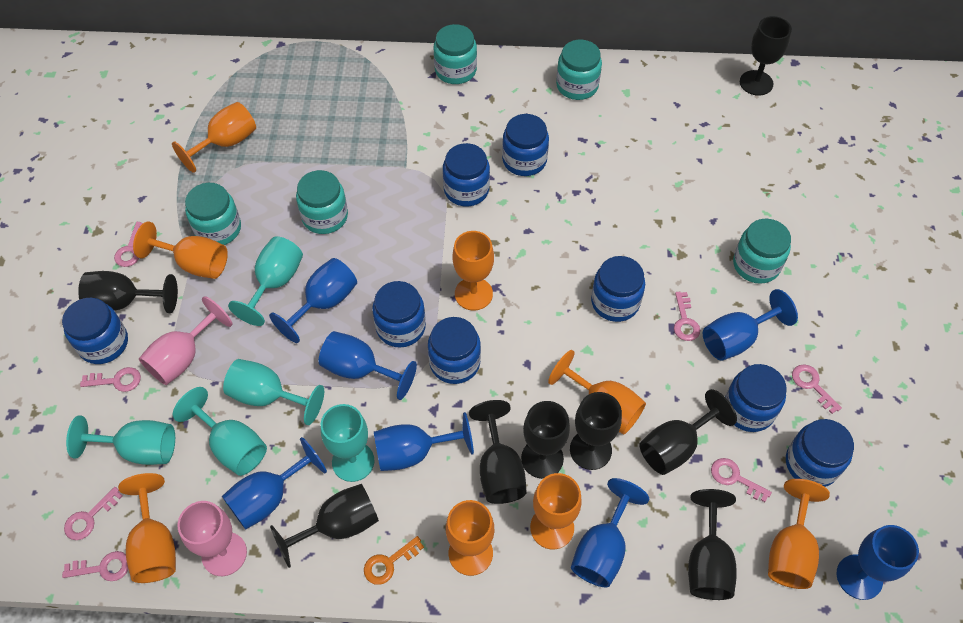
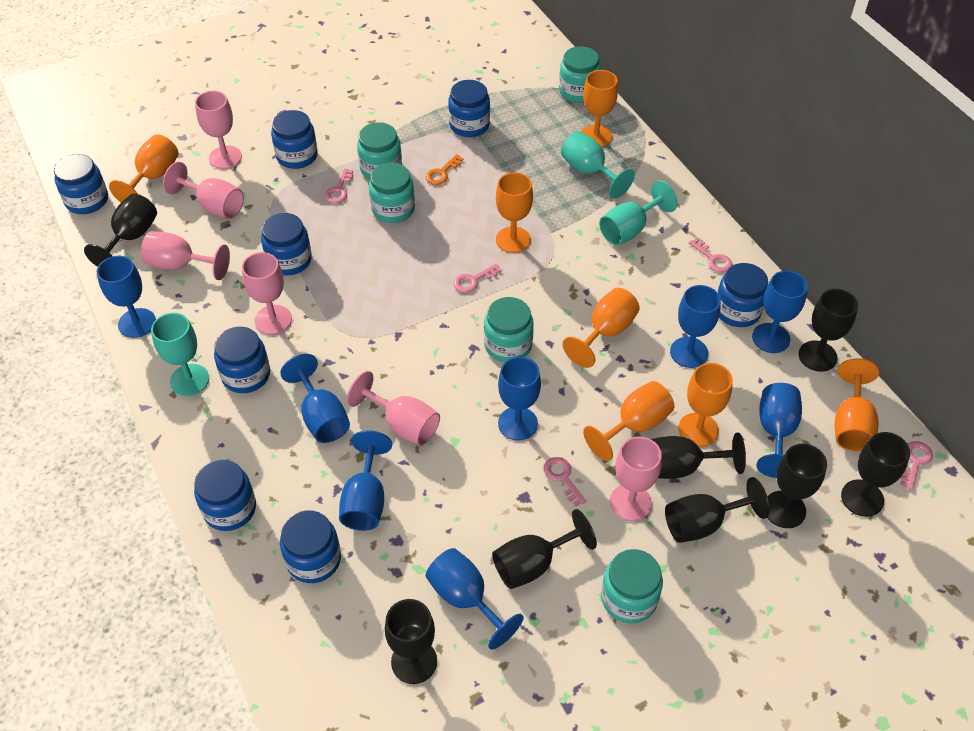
blue goblet: [222,437,327,529] [269,258,357,343] [319,331,417,400] [374,412,474,471] [571,478,649,588] [703,289,798,361] [837,525,919,600] = 7 -> [97,256,156,338] [280,354,350,443] [339,430,392,531] [426,548,524,650] [498,357,541,441] [670,285,721,368] [752,271,808,353] [757,383,802,478] = 8
orange goblet: [118,473,176,583] [133,222,228,279] [172,102,256,173] [446,500,494,576] [453,231,494,311] [530,473,582,549] [548,350,646,434] [768,479,830,589] = 8 -> [109,134,179,202] [496,172,533,253] [563,288,640,368] [581,70,618,147] [583,381,674,461] [678,363,733,447] [835,358,879,451] = 7
pink goblet: [139,296,232,385] [178,501,247,576] = 2 -> [141,231,230,280] [163,162,244,219] [195,91,242,169] [242,252,292,334] [347,371,440,446] [610,436,662,521] = 6
pink key: [62,551,129,581] [64,487,123,540] [80,367,141,392] [114,222,143,267] [674,292,700,341] [711,458,772,502] [792,364,842,414] = 7 -> [324,168,353,203] [453,263,502,293] [544,457,586,507] [689,238,732,273] [900,441,933,490] = 5
turquoise goblet: [66,416,175,465] [173,387,267,476] [223,359,324,425] [228,236,303,326] [321,404,374,482] = 5 -> [151,313,209,396] [561,131,635,198] [599,180,678,245] = 3

